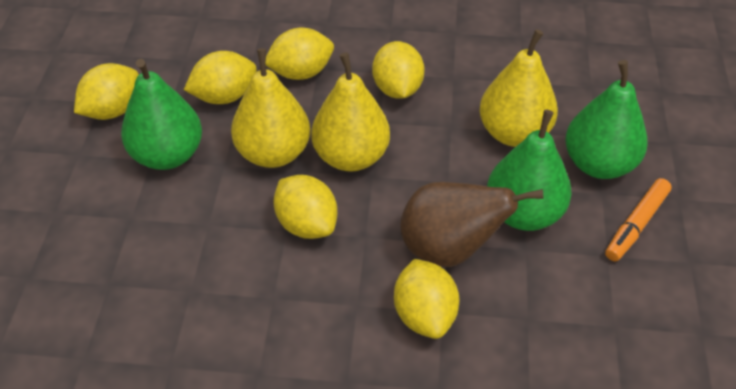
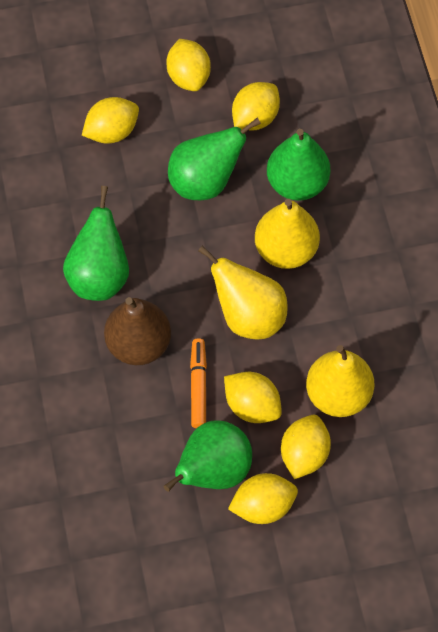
green pear: [121,59,202,170] [487,110,572,231] [565,60,648,179] = 3 -> [63,186,129,301] [164,420,252,492] [168,118,261,200] [267,129,330,201] = 4

